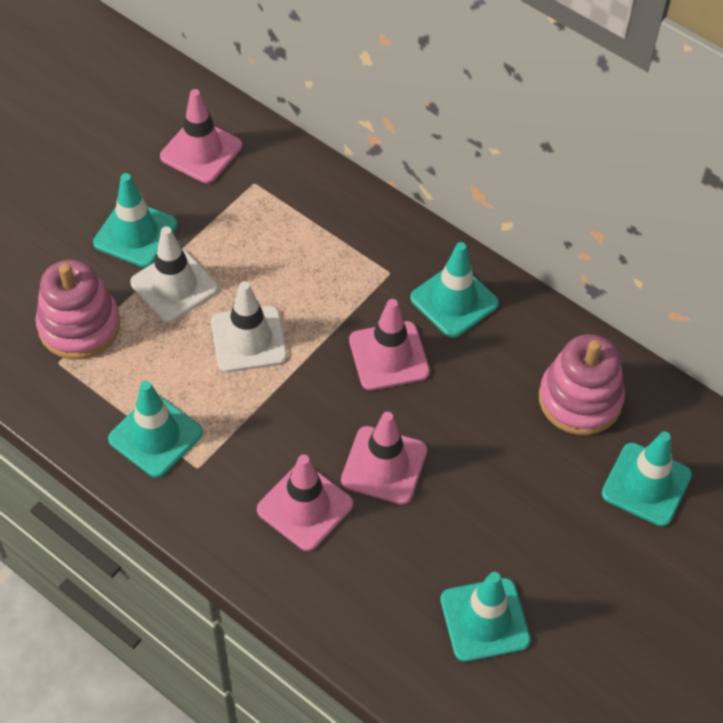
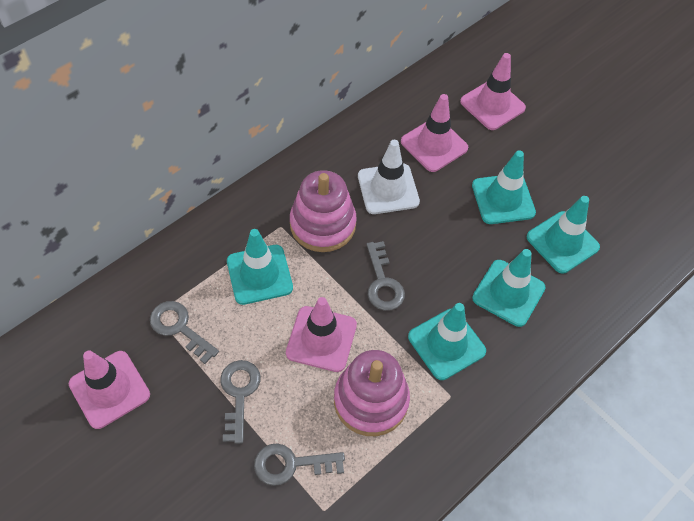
grey key: none = 0 -> [150,301,219,364] [220,360,261,444] [254,443,345,486] [366,241,405,311] = 4
white traffic cone: [130,226,218,323] [211,281,287,372] = 2 -> [358,140,420,214] = 1

